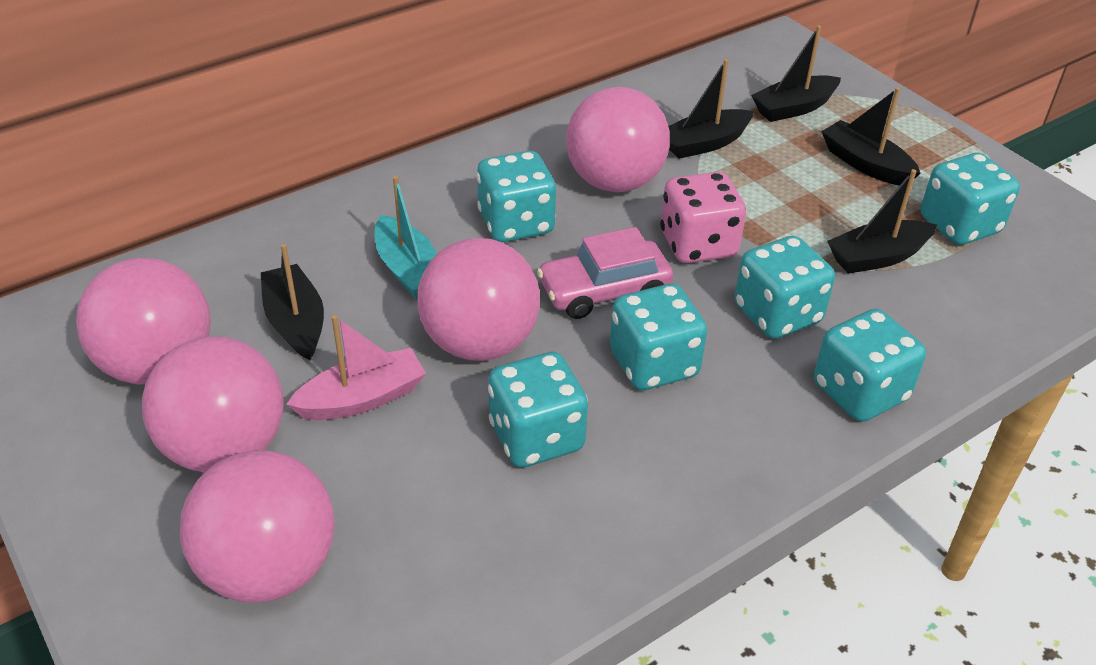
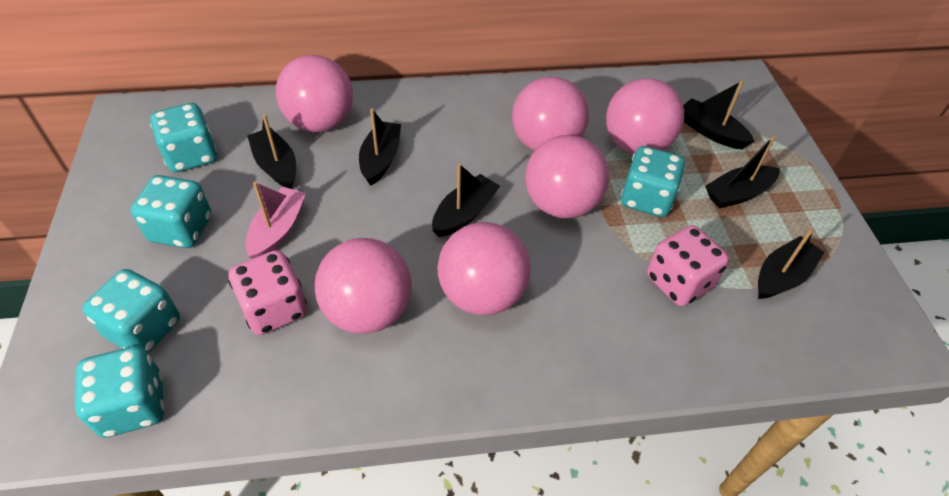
black boat: [261,244,324,360] [668,59,754,159] [751,26,841,122] [821,87,921,186] [827,169,937,274] = 5 -> [247,114,296,189] [359,108,401,186] [432,163,500,237] [683,80,755,149] [705,135,780,208] [758,229,824,299] = 6
pink ball: [76,258,211,384] [142,336,284,472] [180,450,335,602] [417,238,540,361] [566,87,670,192] = 5 -> [276,55,353,132] [315,238,412,334] [437,222,531,315] [512,77,589,151] [525,135,609,218] [606,78,684,154] = 6
pink car: [537,227,673,319] = 1 -> none = 0
pink dice: [660,172,746,263] = 1 -> [228,250,307,335] [647,225,729,306] = 2
turquoise boat: [374,176,437,299] = 1 -> none = 0
turquoise dice: [477,151,556,242] [488,352,588,468] [610,284,707,390] [734,236,835,339] [814,309,926,422] [920,153,1020,245] = 6 -> [75,346,165,437] [83,269,180,353] [131,175,212,248] [150,103,217,172] [621,146,685,217] = 5

